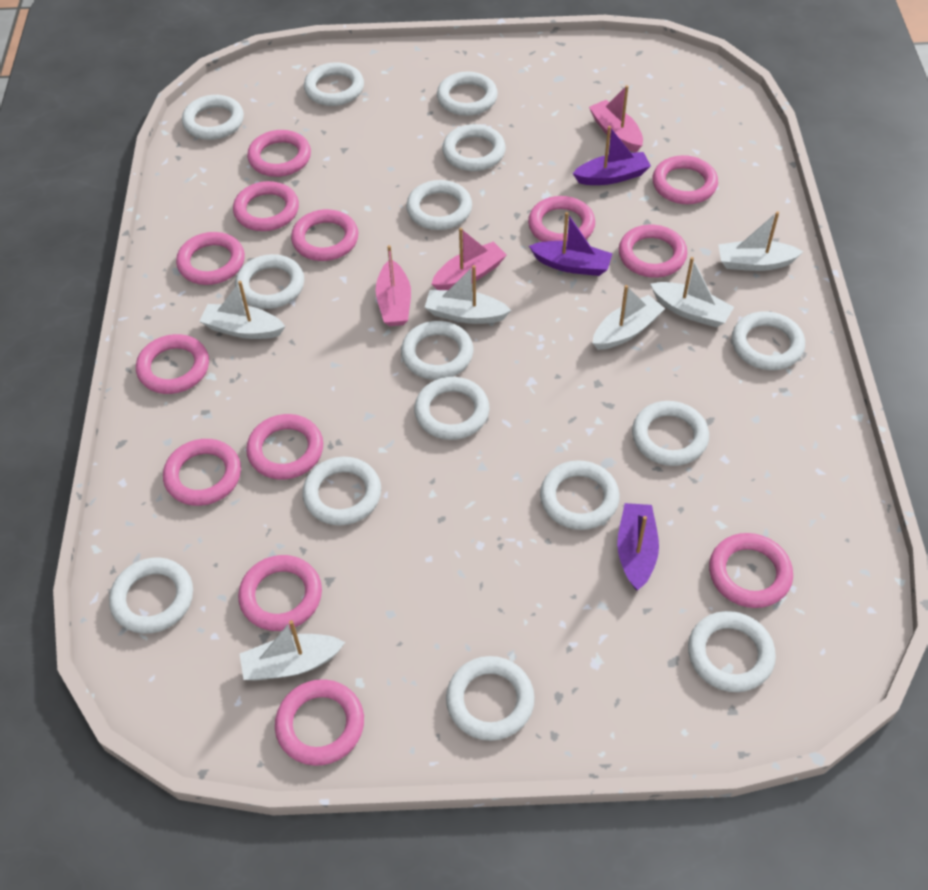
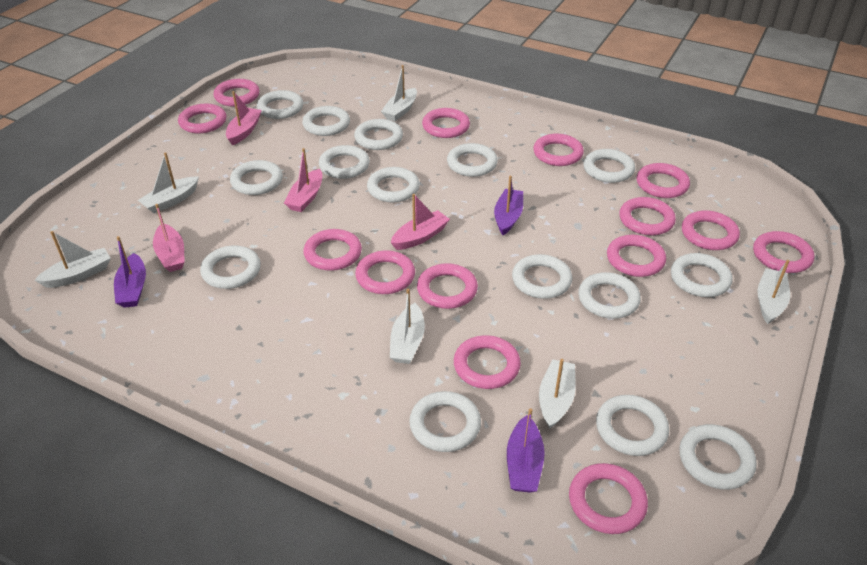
pink boat: [376,245,411,326] [432,228,507,290] [589,85,643,152] = 3 -> [153,204,185,272] [226,91,262,145] [284,148,322,212] [391,194,450,250] = 4
pink ring: [136,334,209,394] [163,439,241,506] [176,232,245,285] [233,181,299,231] [238,555,322,631] [246,414,323,480] [247,130,311,177] [275,679,364,766] [291,209,358,261] [528,196,595,242] [619,225,687,278] [653,155,718,204] [709,533,793,608] = 13 -> [178,103,226,134] [213,79,259,107] [304,229,362,271] [355,250,415,294] [417,263,478,309] [422,108,470,138] [454,335,521,389] [533,134,584,166] [569,463,648,534] [607,235,666,277] [619,197,676,235] [637,163,690,198] [682,211,740,250] [753,231,814,273] = 14

